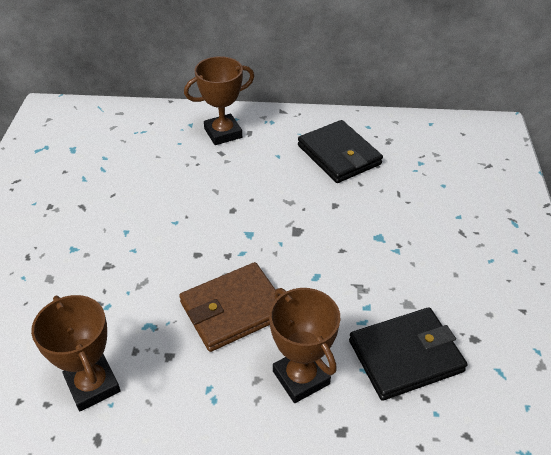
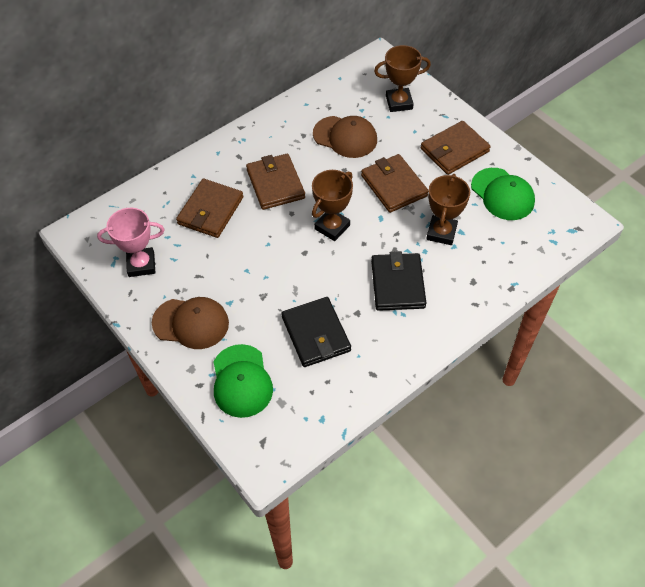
brown cap: none = 0 -> [152,297,229,349] [313,116,377,158] = 2
brown wallet: [179,262,275,352] = 1 -> [176,179,243,238] [246,154,305,210] [361,154,429,213] [421,121,491,175] = 4
green cap: none = 0 -> [213,344,273,418] [471,168,535,220] = 2
pink trophy: none = 0 -> [97,208,165,277] = 1

